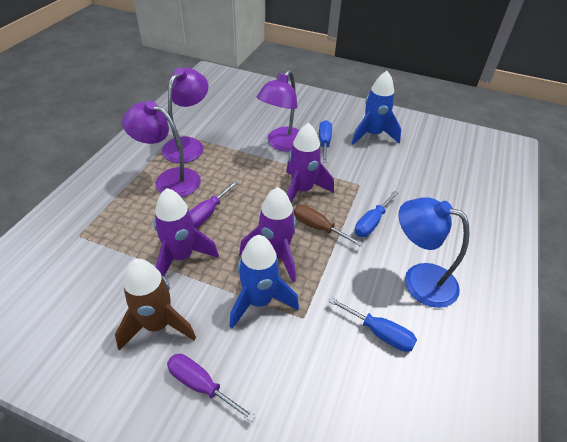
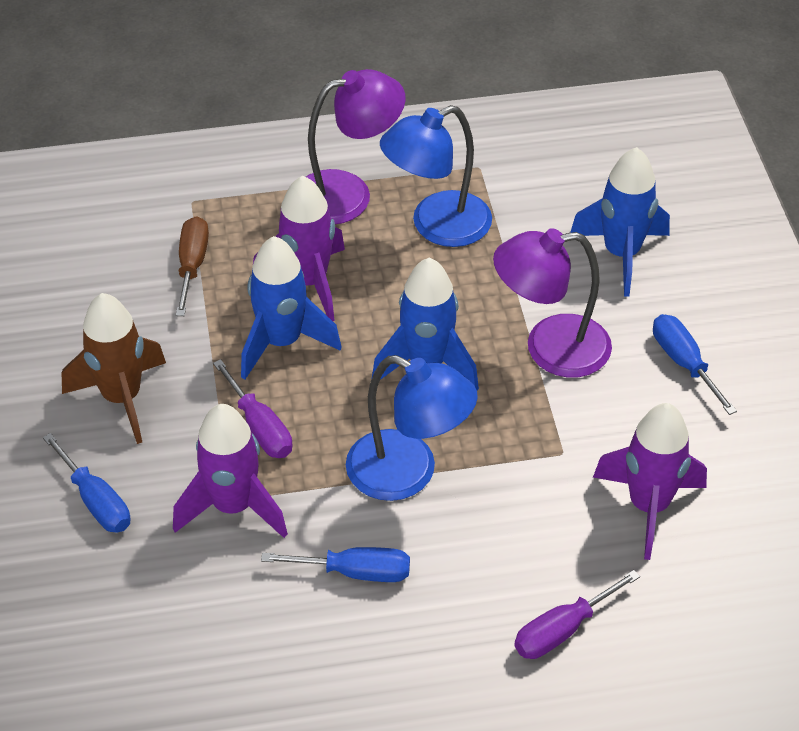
blue lamp: [398,197,470,308] = 1 -> [346,355,478,501] [380,105,492,247] = 2
blue rocket: [229,235,299,329] [351,71,401,145] = 2 -> [241,236,341,379] [372,258,479,390] [570,147,670,297] = 3
purple lamp: [122,101,201,197] [162,68,209,163] [257,70,299,152] = 3 -> [306,69,406,224] [493,228,612,378] = 2

